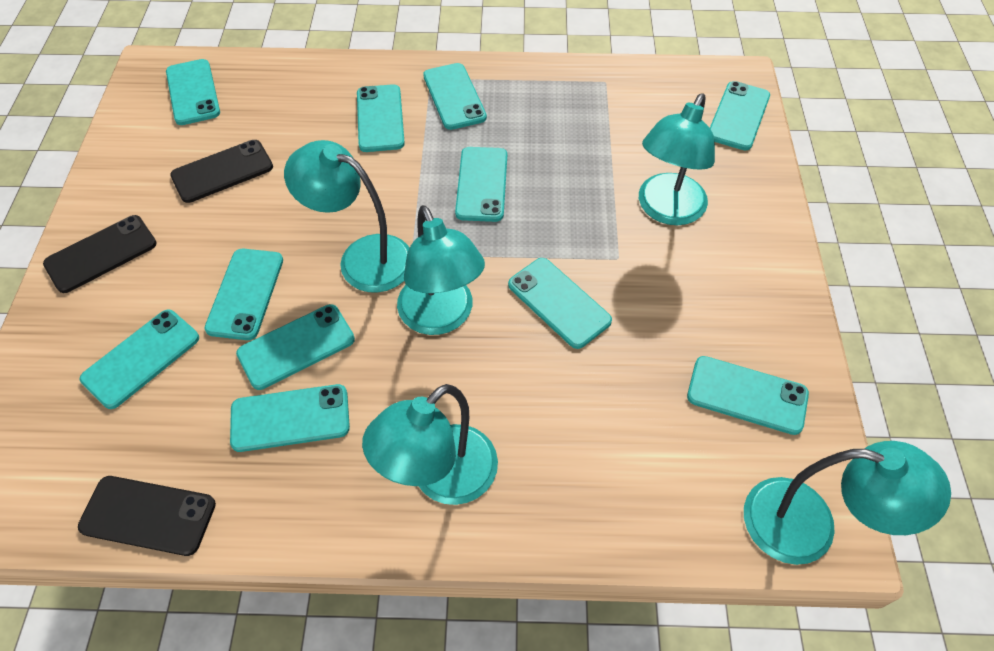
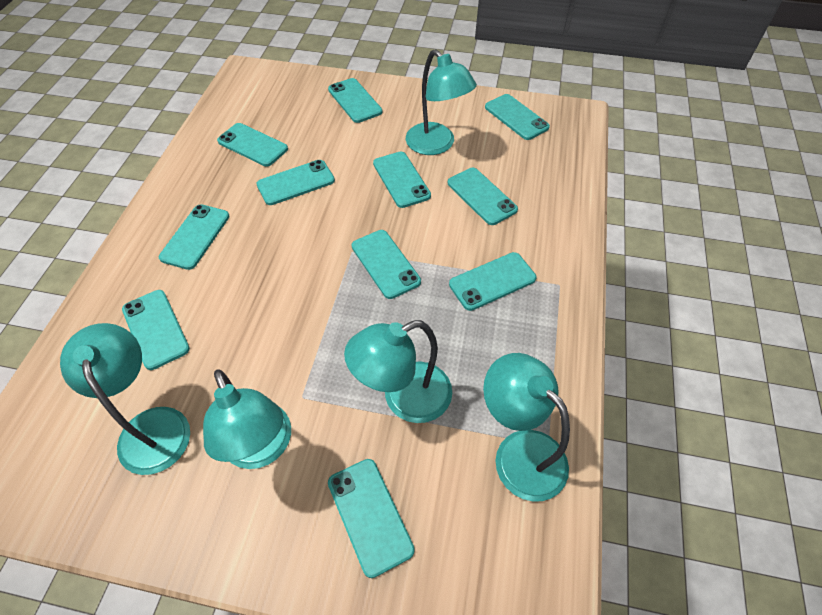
black phone: [43,215,157,293] [78,476,216,556] [170,140,273,203] = 3 -> none = 0

